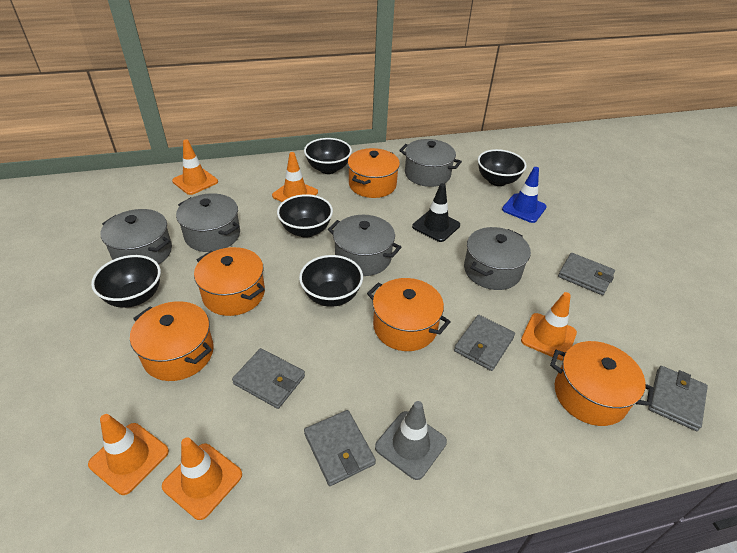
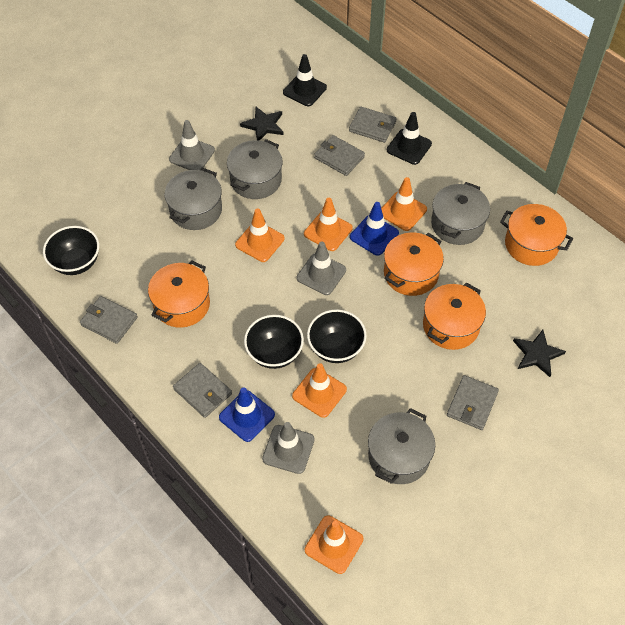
black bowl: [91,255,161,308] [277,194,333,238] [299,255,363,307] [304,138,352,174] [478,149,527,186] = 5 -> [43,226,99,275] [244,315,304,369] [307,309,367,363] = 3
black star: none = 0 -> [240,107,283,141] [513,330,566,377] = 2
black traffic cone: [412,183,460,242] = 1 -> [283,54,327,106] [387,112,432,165] = 2
blue traffic cone: [502,167,547,223] = 1 -> [219,387,275,442] [350,202,399,256] = 2
grey pot: [101,209,172,264] [176,193,240,252] [328,215,401,276] [399,139,462,187] [464,227,531,290] = 5 -> [165,168,222,230] [227,139,283,199] [368,408,435,484] [431,182,490,245] = 4
grey traffic cone: [375,401,447,480] = 1 -> [169,120,215,170] [262,422,315,474] [297,242,346,295] = 3
orange pot: [130,301,214,381] [194,247,265,316] [347,148,400,198] [367,278,451,351] [550,341,654,426] = 5 -> [148,261,210,328] [384,233,444,296] [423,282,486,350] [500,204,573,266] = 4

